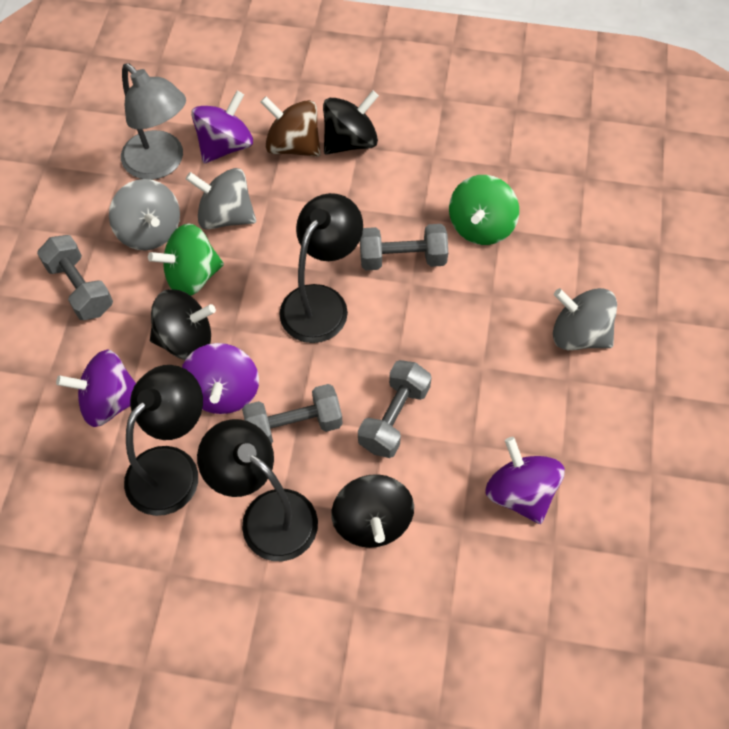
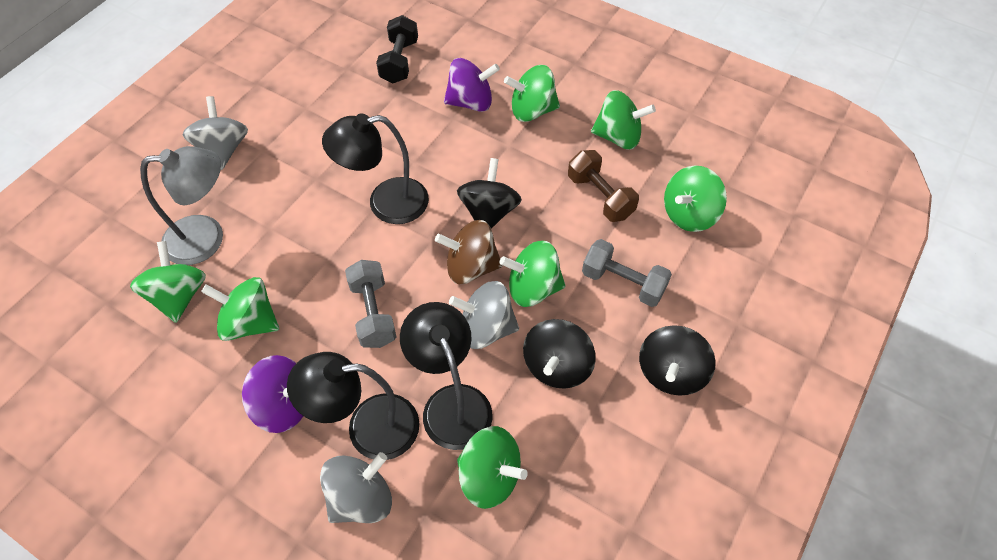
black dumbbell: none = 0 -> [376,15,418,83] = 1
brown dumbbell: none = 0 -> [568,150,639,222] = 1
green spinning top: [148,223,224,296] [449,175,519,245] = 2 -> [130,241,206,323] [201,277,279,341] [457,426,528,509] [500,241,566,307] [504,65,560,122] [591,90,656,150] [664,166,727,232] = 7
grey dumbbell: [37,235,113,320] [242,384,343,444] [358,360,432,458] [360,224,448,270] = 4 -> [345,260,396,348] [582,239,672,307] = 2
purple spinning top: [56,350,136,427] [182,343,259,414] [191,91,253,164] [485,437,565,524] = 4 -> [242,355,304,433] [444,58,500,112] = 2

